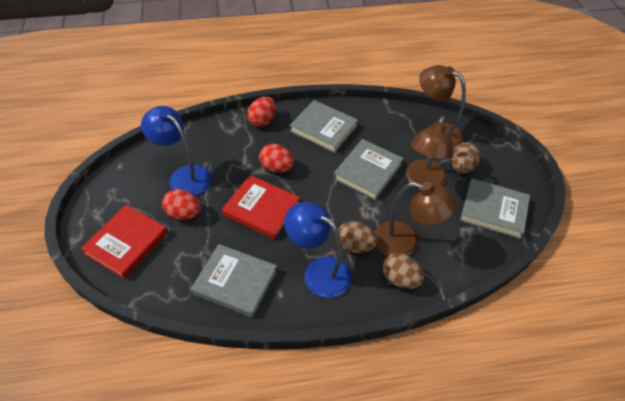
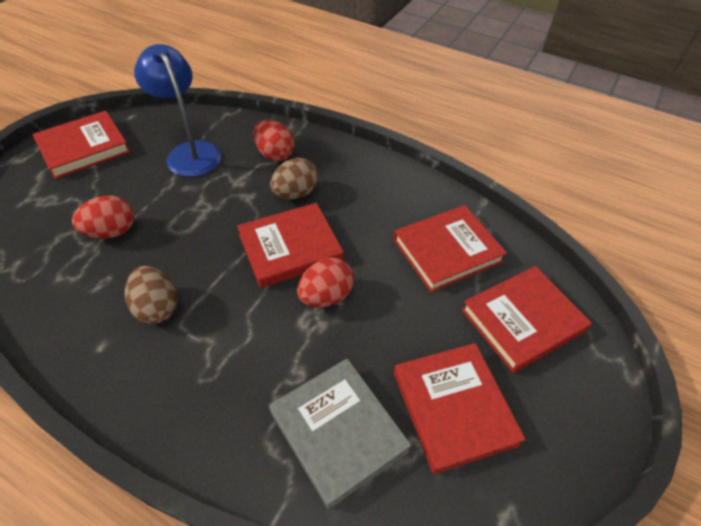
blue lamp: [141,106,212,196] [284,202,352,298] = 2 -> [134,44,221,177] = 1
brown egg: [338,221,378,253] [383,253,424,289] [451,142,480,174] = 3 -> [125,266,178,324] [270,158,318,199] = 2
brown lamp: [374,182,457,256] [406,116,453,188] [419,65,466,149] = 3 -> none = 0
grey book: [191,244,277,318] [290,100,358,153] [333,139,404,200] [460,178,530,239] = 4 -> [269,359,411,509] = 1
red book: [81,205,168,279] [222,175,300,240] = 2 -> [33,111,130,179] [237,203,344,288] [393,205,507,292] [394,343,526,474] [461,266,592,373] = 5

